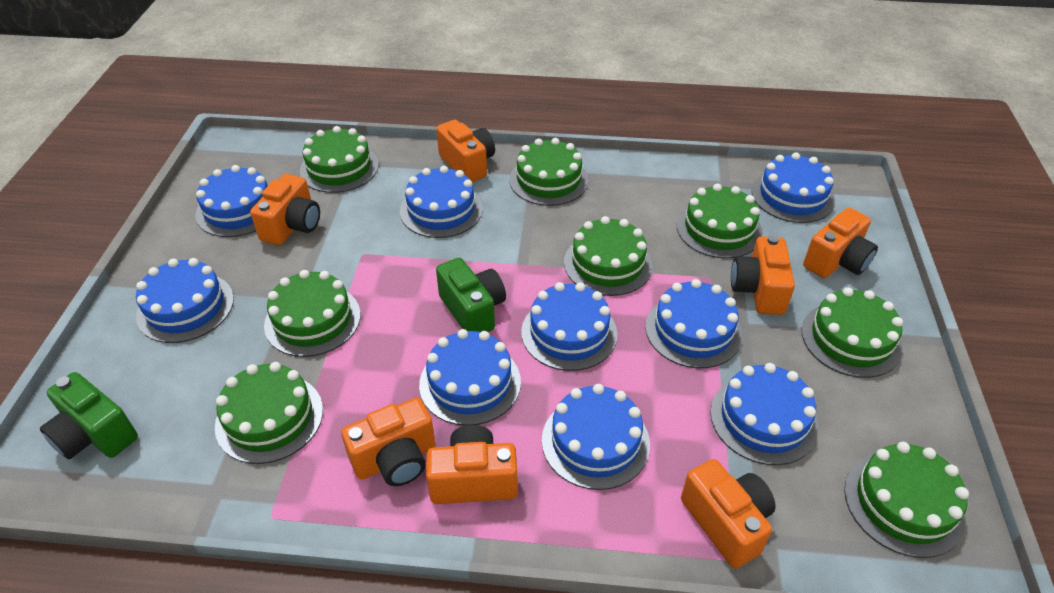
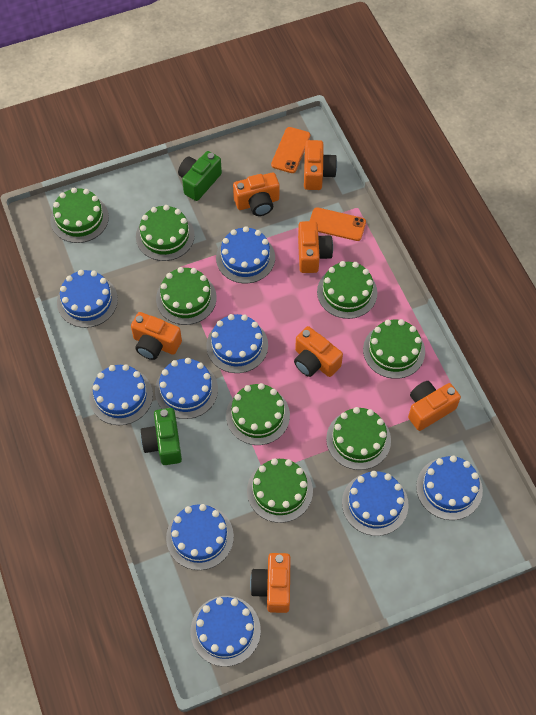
orange phone: none = 0 -> [271,127,310,173] [310,207,366,241] = 2

